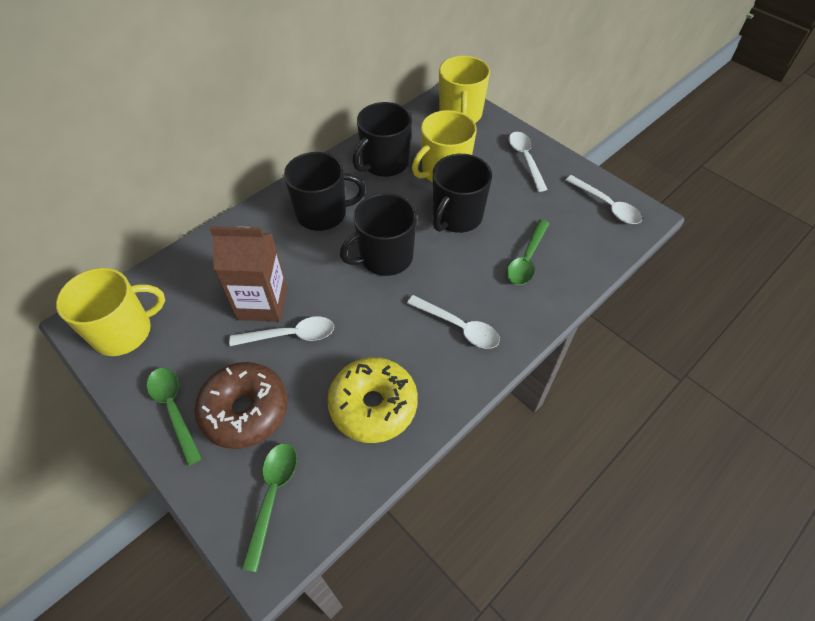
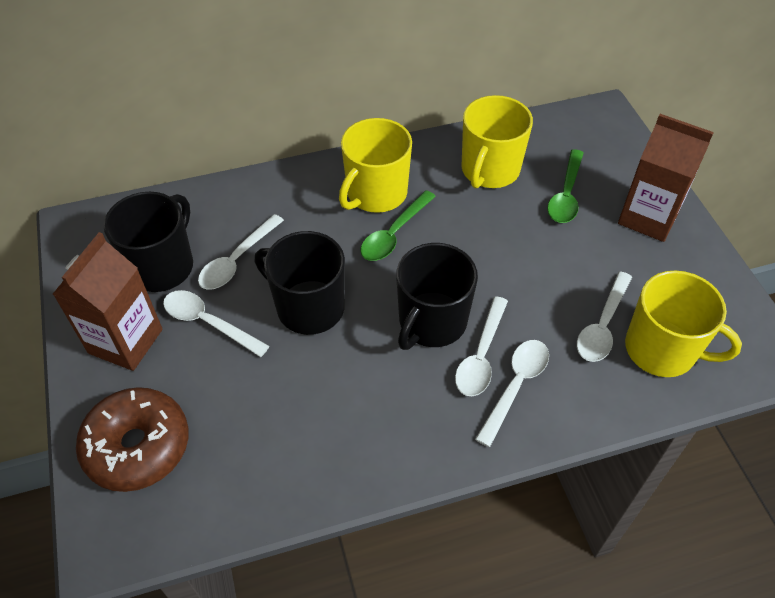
black mug: [284,152,366,231] [340,193,417,276] [353,102,412,177] [433,154,492,233] = 4 -> [103,192,193,292] [255,231,345,335] [396,243,478,350] = 3
brown carton: [210,226,287,322] = 1 -> [53,232,163,371] [618,114,714,242] = 2
green spoon: [147,368,202,466] [241,443,297,572] [507,219,549,285] = 3 -> [361,190,436,261] [547,149,584,223] = 2
white spoon: [229,316,334,346] [407,295,500,349] [509,132,548,192] [566,175,642,224] = 4 -> [163,290,270,357] [198,214,284,290] [455,296,508,396] [475,340,549,447] [577,271,632,362] = 5
yellow donut: [327,357,418,443] = 1 -> none = 0

